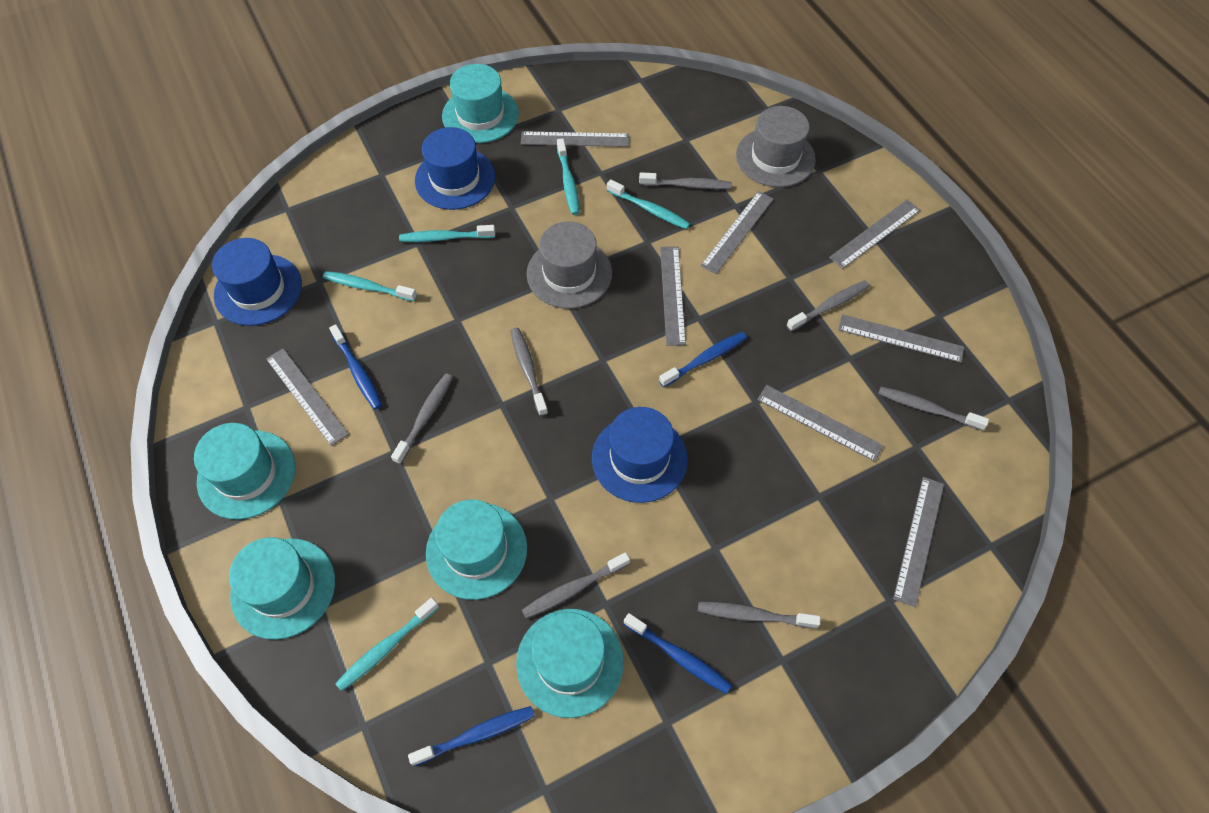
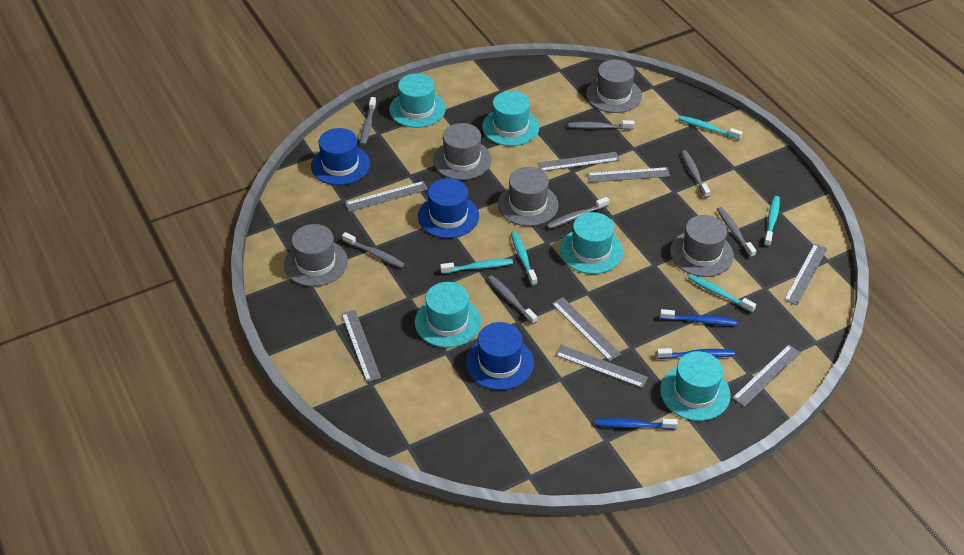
blue toothbrush: [329,325,382,409] [408,706,535,766] [624,613,732,694] [659,332,747,387] = 4 -> [595,418,678,430] [657,348,735,359] [660,309,737,325] = 3
grey hat: [527,221,612,309] [736,106,816,187] = 2 -> [284,224,348,287] [433,123,492,180] [498,167,559,226] [586,60,642,113] [670,215,734,277] = 5

